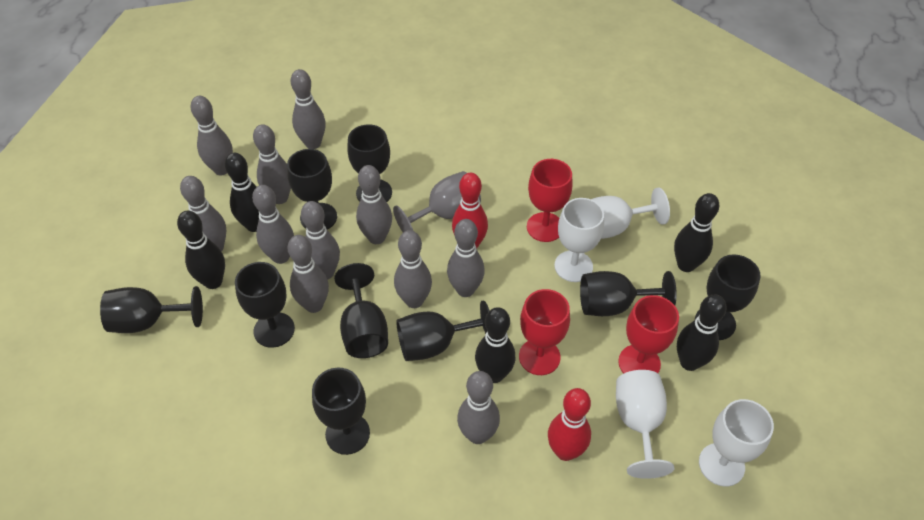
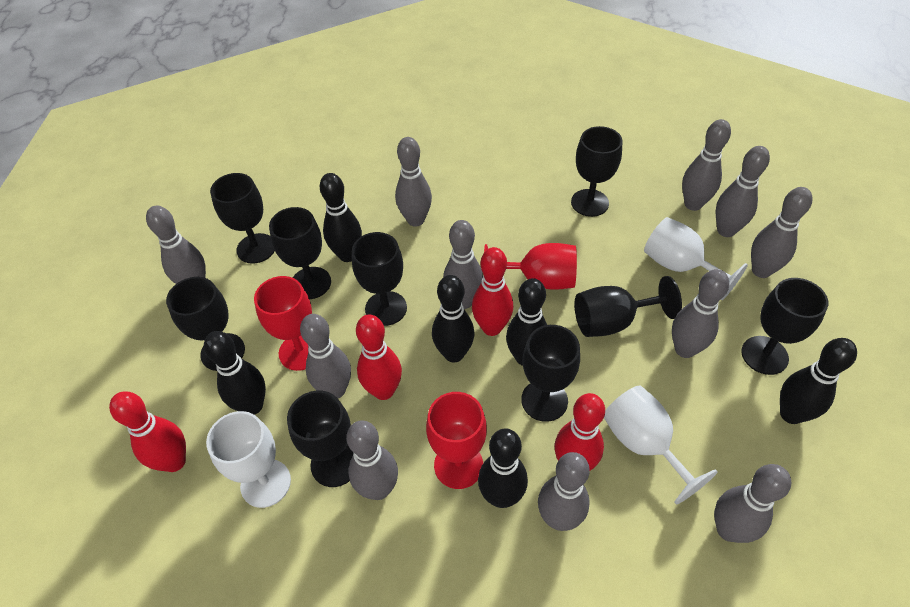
black bowling pin: [177,210,225,289] [224,153,259,232] [475,307,516,383] [674,193,719,272] [677,294,727,371] = 5 -> [204,331,266,415] [320,173,362,262] [432,275,474,362] [478,428,528,508] [506,278,547,366] [780,338,857,424] = 6
grey goblet: [393,171,481,232] = 1 -> none = 0
red bowling pin: [452,173,488,248] [548,388,591,461] = 2 -> [109,391,186,472] [356,314,402,400] [472,247,513,336] [555,393,605,471] = 4
white goblet: [554,198,604,282] [591,188,670,239] [616,370,674,479] [699,399,774,486] = 4 -> [206,411,291,508] [604,385,718,505] [644,217,748,300] = 3

